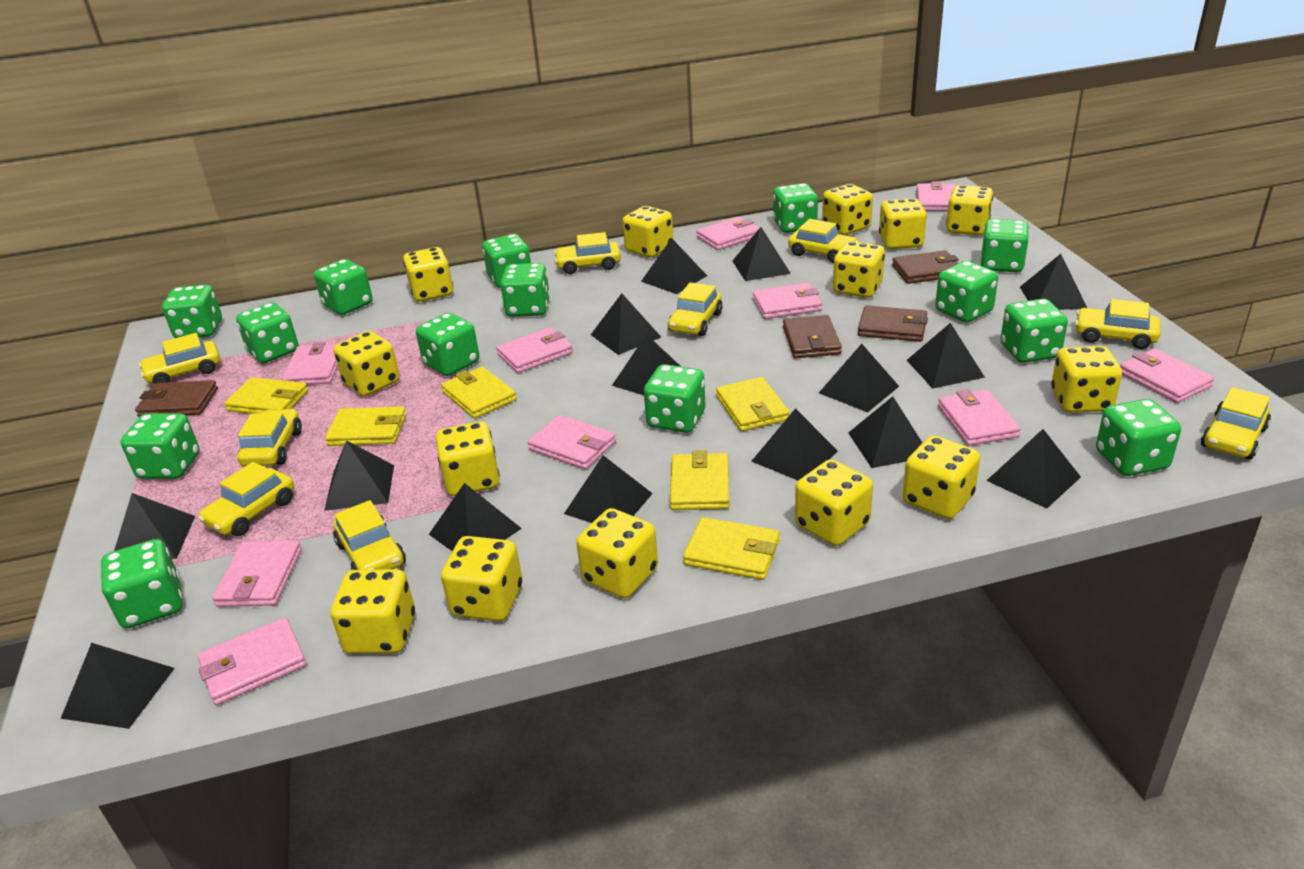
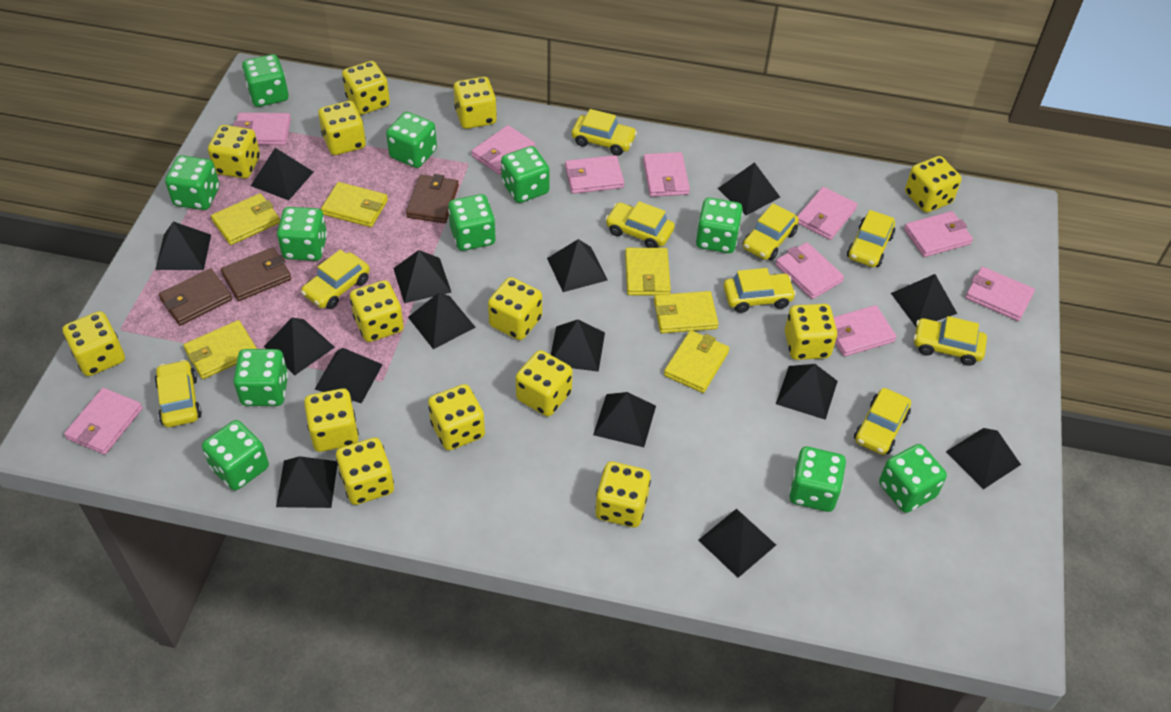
brown wallet: [135,380,218,417] [783,315,842,358] [858,305,928,342] [892,250,959,284] = 4 -> [159,268,232,326] [221,247,291,301] [406,174,459,223] = 3
green dice: [101,539,182,629] [120,413,200,479] [162,285,222,338] [236,302,299,363] [314,259,373,315] [416,313,479,376] [482,234,531,288] [500,263,550,317] [644,364,705,433] [773,183,818,233] [935,261,998,322] [980,219,1029,272] [1001,299,1068,363] [1096,399,1181,476] = 14 -> [165,155,219,210] [202,420,269,490] [233,349,288,406] [242,54,289,107] [277,207,327,261] [386,112,437,168] [448,194,496,251] [501,146,549,203] [696,198,743,253] [789,447,846,512] [879,444,947,513] = 11

